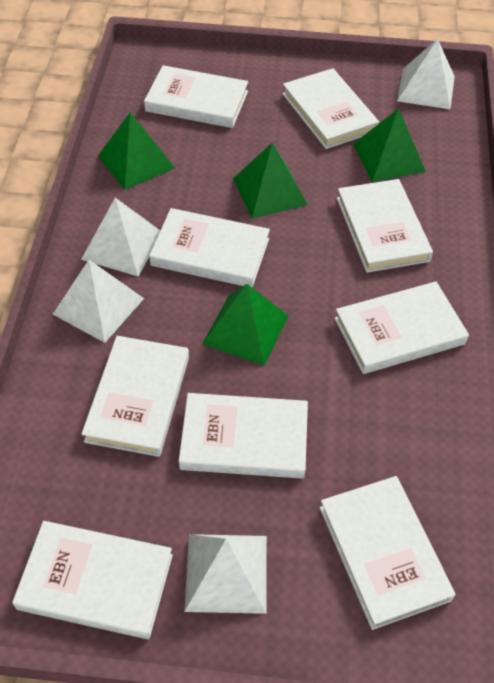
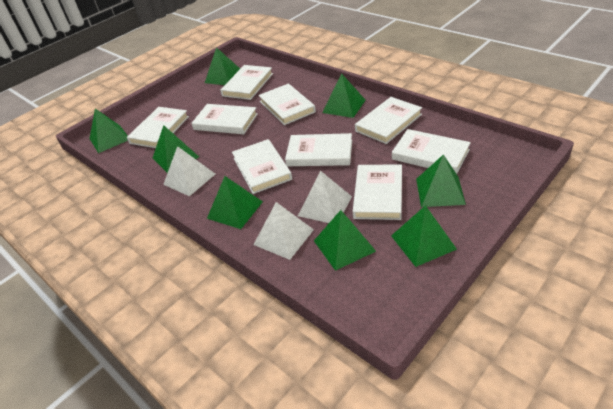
green pyramid: [98,112,175,190] [203,284,288,366] [233,142,308,219] [353,108,426,182] = 4 -> [89,109,128,153] [153,125,199,173] [205,47,240,85] [207,176,263,229] [314,210,376,271] [322,73,366,118] [391,205,457,267] [416,155,466,207] = 8
white pyramid: [53,260,144,343] [81,198,160,276] [184,534,267,614] [397,39,455,109] = 4 -> [163,146,215,196] [253,202,314,260] [298,171,352,223] = 3

